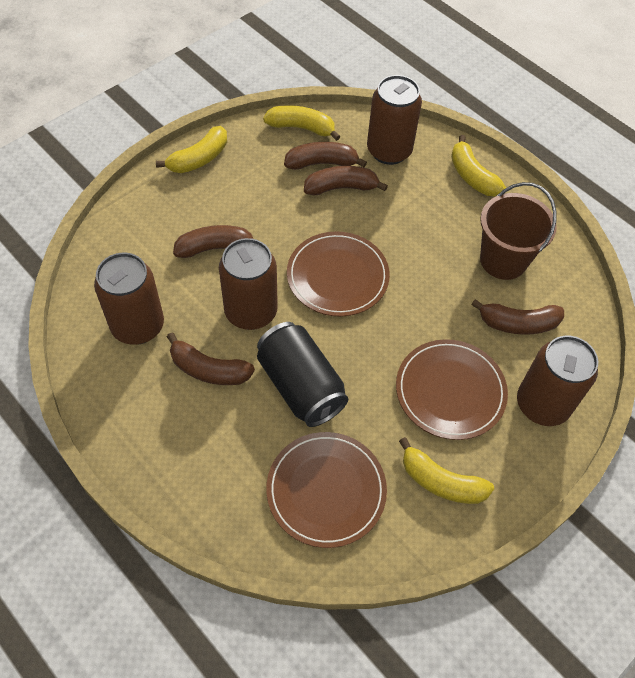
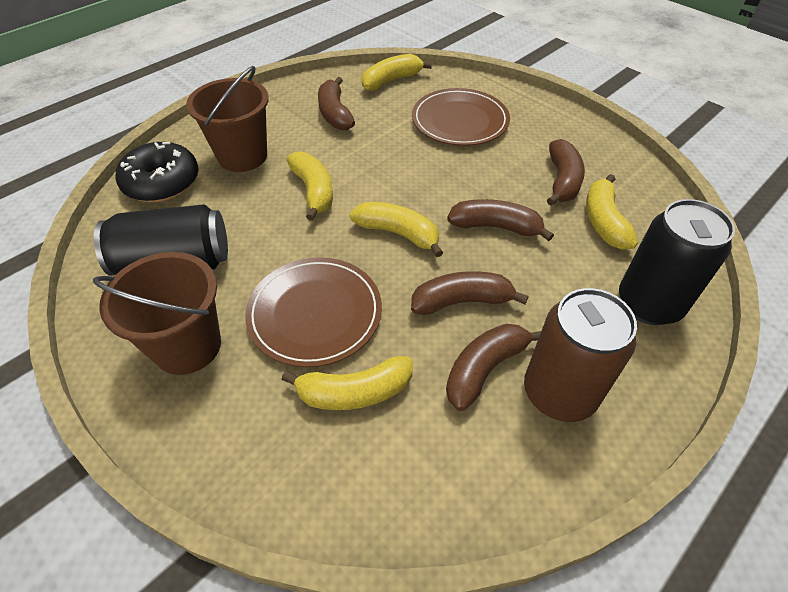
black can: [257,322,348,427] = 1 -> [94,204,228,276] [619,199,735,325] = 2
black donut: none = 0 -> [116,142,198,202] = 1
brown bucket: [480,182,557,280] = 1 -> [93,252,221,375] [186,66,269,172] = 2
brown can: [94,253,164,345] [219,238,278,330] [367,75,422,165] [517,335,598,426] = 4 -> [524,288,637,422] = 1
brown plate: [266,432,387,548] [287,232,390,317] [396,339,508,440] = 3 -> [245,257,382,367] [412,88,510,146] = 2
yellow banana: [156,126,227,173] [263,105,341,141] [399,437,494,504] [451,135,506,196] = 4 -> [282,356,412,410] [287,152,333,221] [350,202,444,257] [362,54,432,91] [586,174,638,250] = 5

